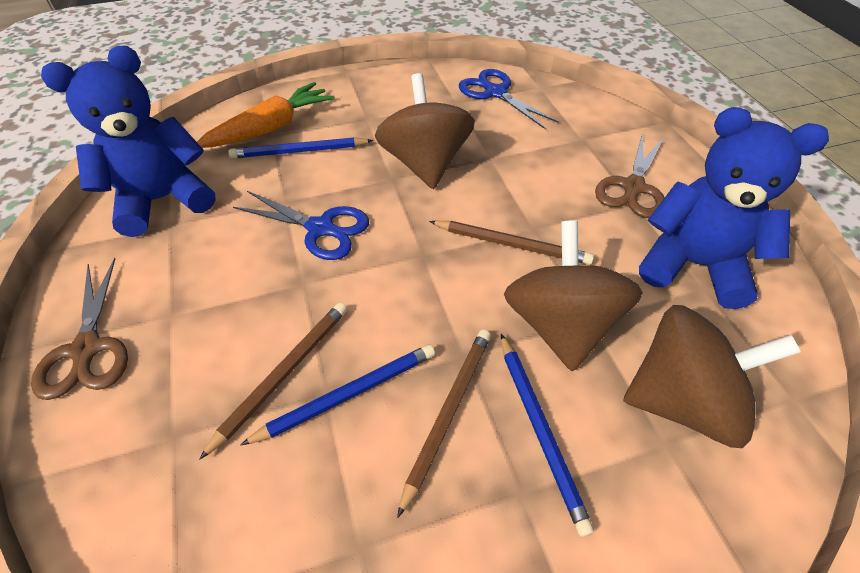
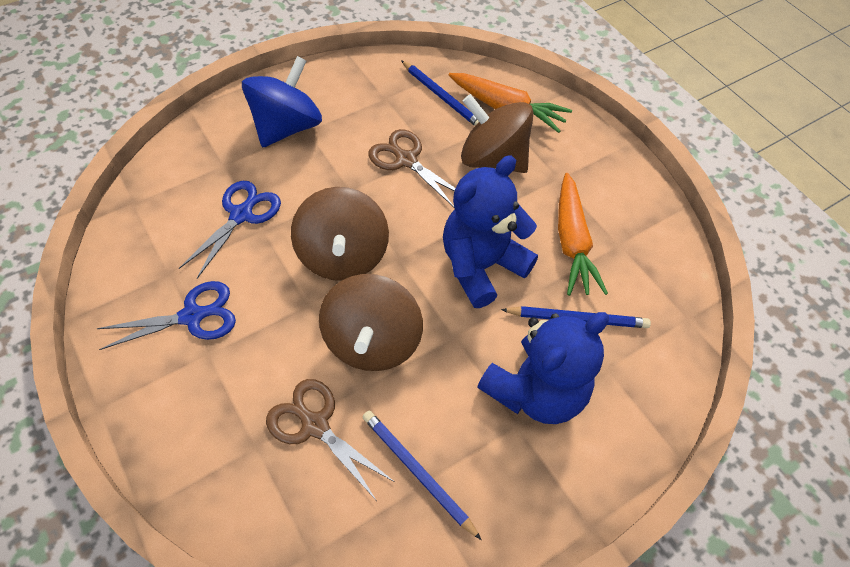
blue spinning top: none = 0 -> [242,56,322,148] = 1
brown pencil: [199,302,347,460] [397,329,491,518] [429,221,594,265] = 3 -> none = 0
orange carrot: [197,82,335,148] = 1 -> [449,73,572,133] [558,173,608,296] = 2

